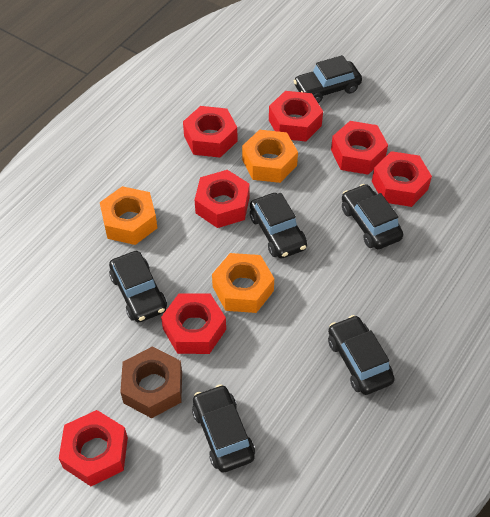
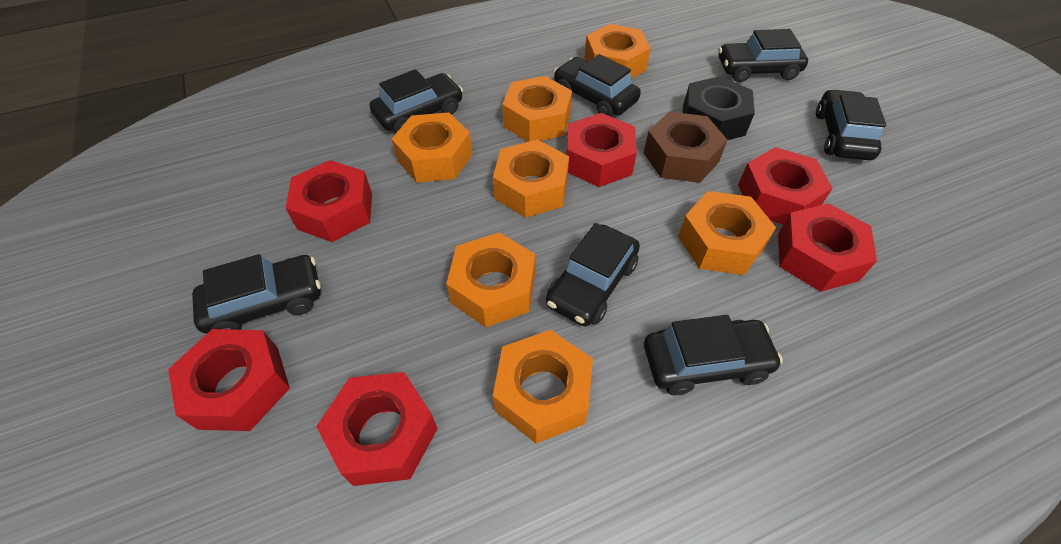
black car: [109,251,167,322] [192,384,255,473] [250,193,307,258] [294,55,362,103] [328,315,395,395] [342,184,403,249] = 6 -> [192,254,321,334] [369,69,463,133] [546,223,640,327] [554,54,641,117] [644,315,783,395] [718,29,808,82] [816,89,886,160] = 7
black nut: none = 0 -> [683,76,755,140] = 1
orange nut: [100,186,157,245] [212,253,274,313] [242,130,298,183] = 3 -> [392,112,472,183] [446,232,535,327] [493,139,569,218] [493,330,593,443] [502,76,572,142] [585,24,651,79] [678,191,776,275] = 7
red nut: [59,410,128,486] [161,293,226,354] [183,106,237,158] [195,170,250,228] [269,91,323,141] [331,121,388,175] [372,151,432,207] = 7 -> [168,329,290,431] [286,160,372,242] [316,372,438,486] [566,113,637,187] [738,147,833,225] [778,203,877,292] = 6

